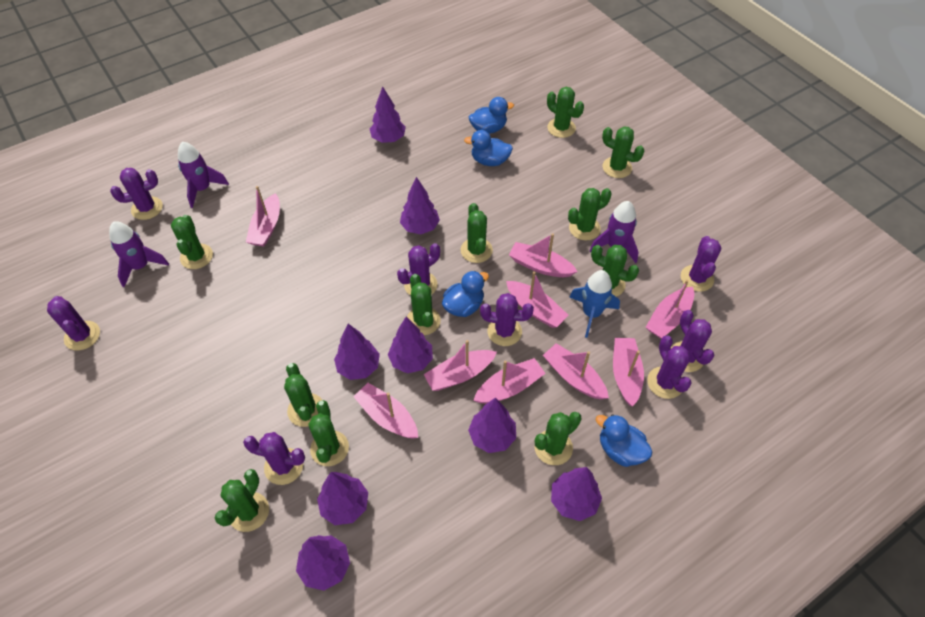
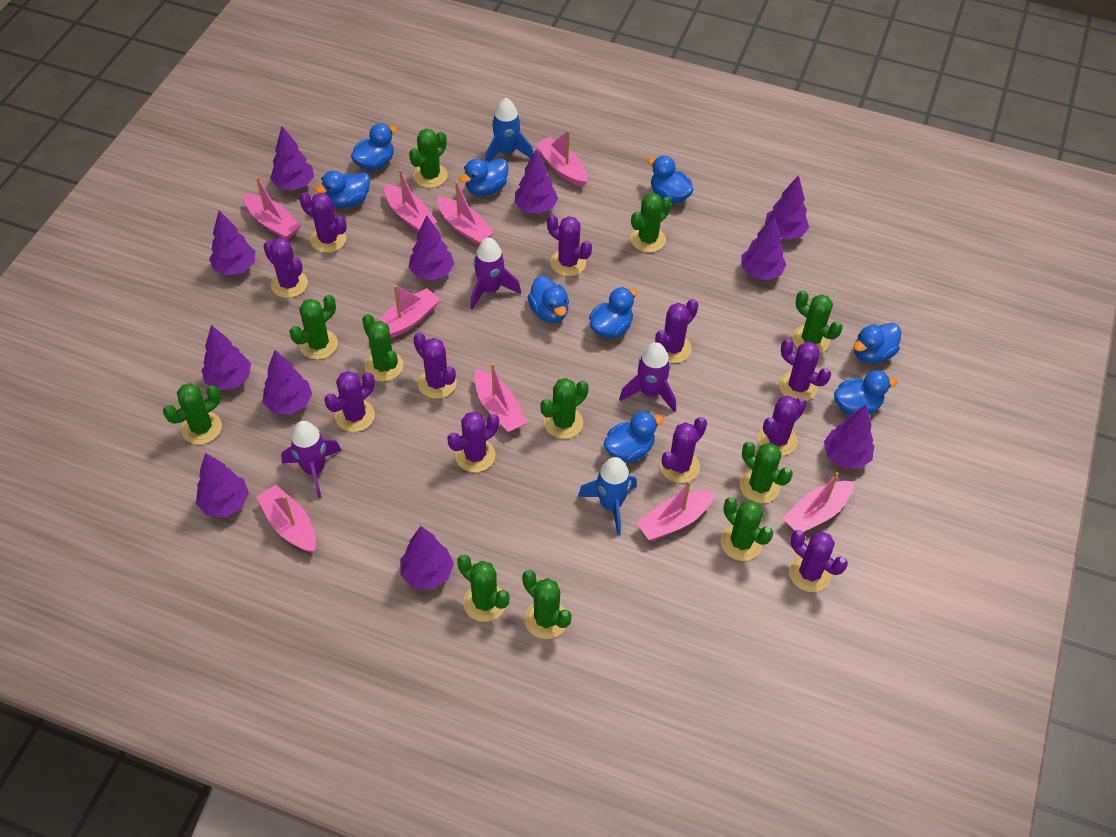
blue duck: [442,271,489,317] [464,130,513,166] [469,97,514,134] [595,414,652,467] = 4 -> [315,171,370,208] [351,123,397,171] [459,158,509,196] [528,276,569,323] [589,287,637,339] [604,411,664,463] [648,156,694,204] [834,370,897,415] [854,323,901,363] = 9
blue rocket: [569,270,620,338] = 1 -> [485,98,533,162] [578,457,637,535] = 2
purple cactus: [47,296,100,351] [110,168,163,220] [243,432,305,485] [397,243,440,296] [480,293,534,346] [647,335,692,399] [671,310,714,372] [681,236,722,292] = 8 -> [263,237,308,298] [300,192,346,253] [324,371,375,432] [413,333,457,399] [448,411,499,472] [547,214,592,276] [655,299,698,363] [660,417,707,483] [758,396,807,456] [779,339,831,401] [789,530,848,592] = 11
purple tree: [296,535,350,591] [317,472,368,525] [334,324,380,380] [370,86,406,143] [388,317,433,373] [400,177,440,234] [468,398,516,453] [551,467,602,521] = 8 -> [196,453,249,517] [201,325,251,390] [209,210,255,275] [263,350,312,415] [270,126,314,191] [400,526,454,589] [408,215,454,280] [515,149,558,214] [741,216,787,280] [765,175,809,240] [824,405,874,469] = 11

